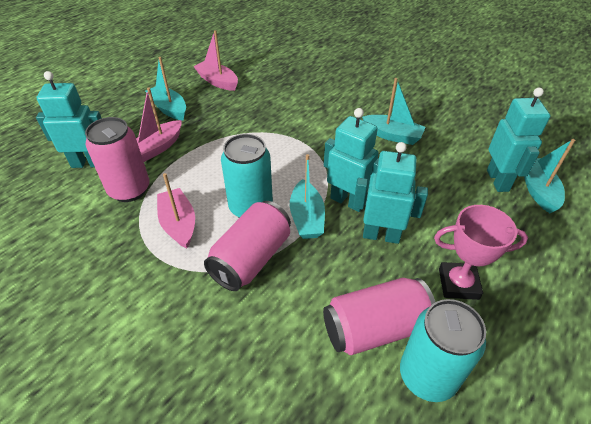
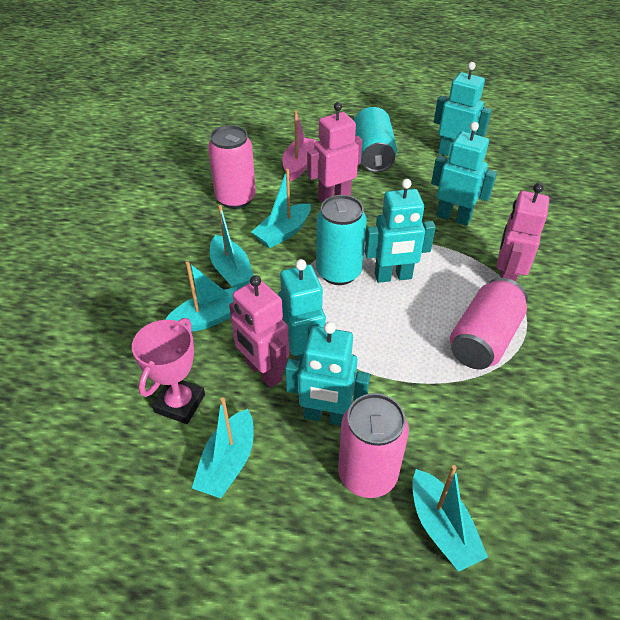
pink boat: [136,88,182,162] [157,173,195,249] [193,30,238,91] = 3 -> [282,110,316,181] = 1
pink robot: none = 0 -> [229,275,289,388] [307,102,362,203] [497,183,549,282] = 3
turquoise boat: [145,57,186,121] [290,154,325,239] [362,78,425,145] [524,139,575,213] = 4 -> [165,262,238,332] [192,397,254,498] [210,205,254,289] [252,169,311,248] [412,465,488,572] = 5
turquoise robot: [36,71,102,168] [324,108,379,212] [353,142,428,244] [487,88,550,192] = 4 -> [278,259,326,367] [285,321,370,426] [365,179,436,283] [431,122,497,226] [434,62,492,156] = 5

